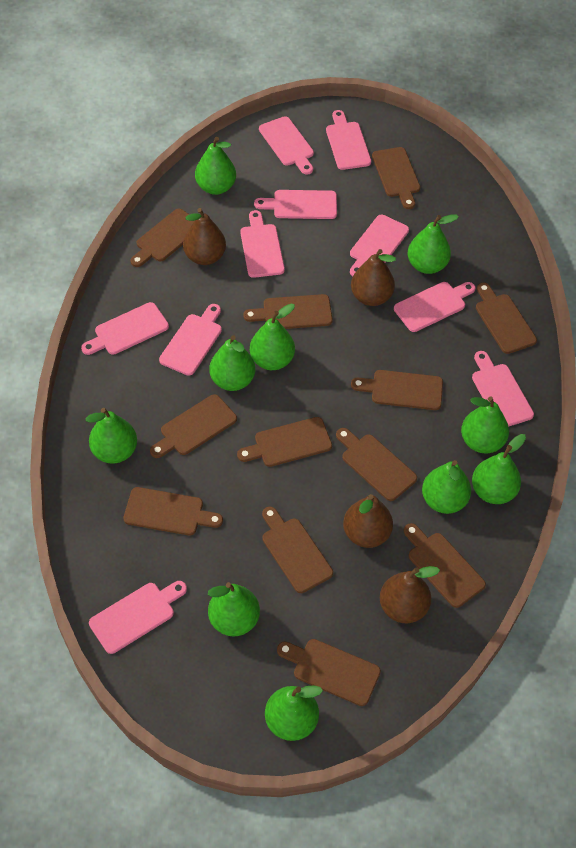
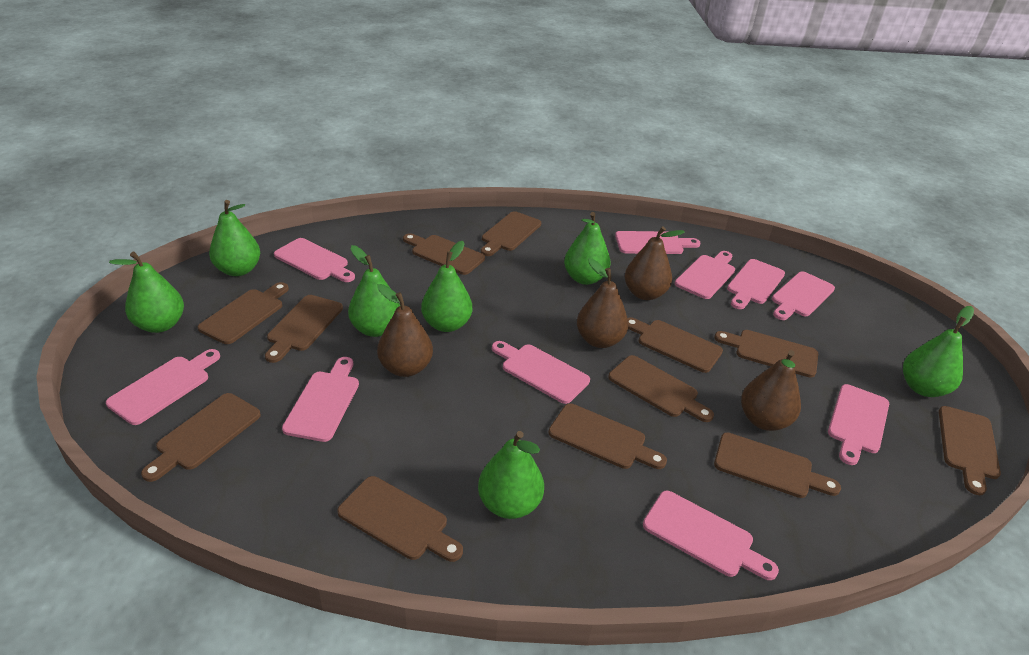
green pear: [86,408,137,464] [195,137,236,195] [208,582,260,637] [209,335,255,391] [250,304,295,370] [265,685,323,741] [407,214,459,274] [422,460,471,514] [461,396,509,453] [472,434,526,504] = 10 -> [109,252,184,333] [209,200,260,276] [348,245,400,337] [421,241,472,332] [478,431,544,519] [564,212,611,285] [903,306,974,397] = 7

